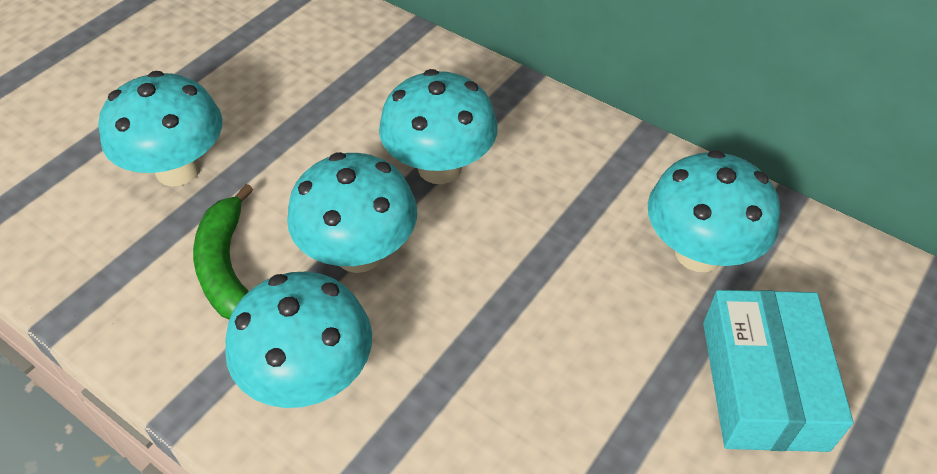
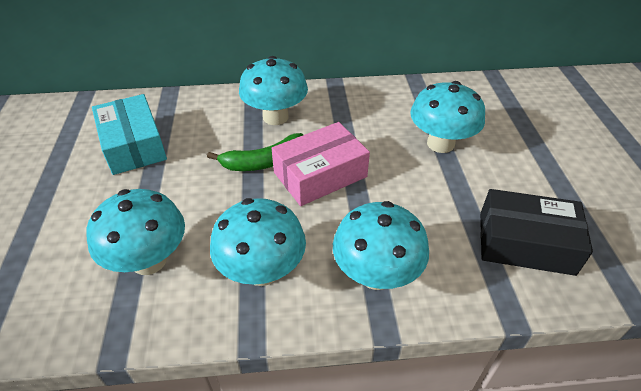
black box: none = 0 -> [480,189,593,276] = 1
pink box: none = 0 -> [272,122,370,206] = 1

